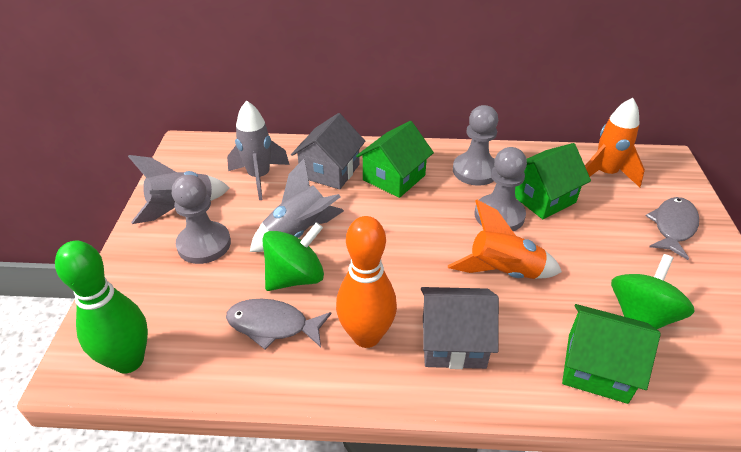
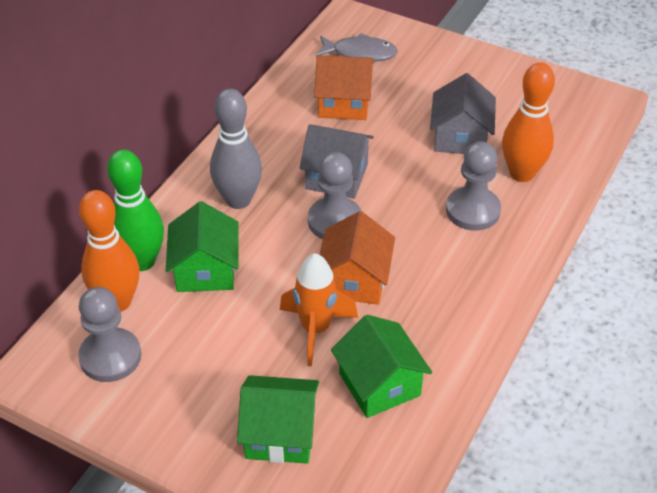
green spinning top: [262,222,324,291] [611,254,695,329] = 2 -> none = 0
grey bowling pin: none = 0 -> [210,89,262,209] = 1
grey fish: [226,299,332,350] [646,197,699,260] = 2 -> [315,33,398,62] = 1
grey rocket: [128,155,230,224] [227,100,290,200] [250,159,344,252] = 3 -> none = 0
orange bowling pin: [336,216,397,348] = 1 -> [79,190,139,312] [502,62,555,182] = 2
orange house: none = 0 -> [314,55,374,120] [319,211,395,305] = 2
orange rocket: [448,200,562,279] [585,98,645,187] = 2 -> [280,253,358,367] = 1

